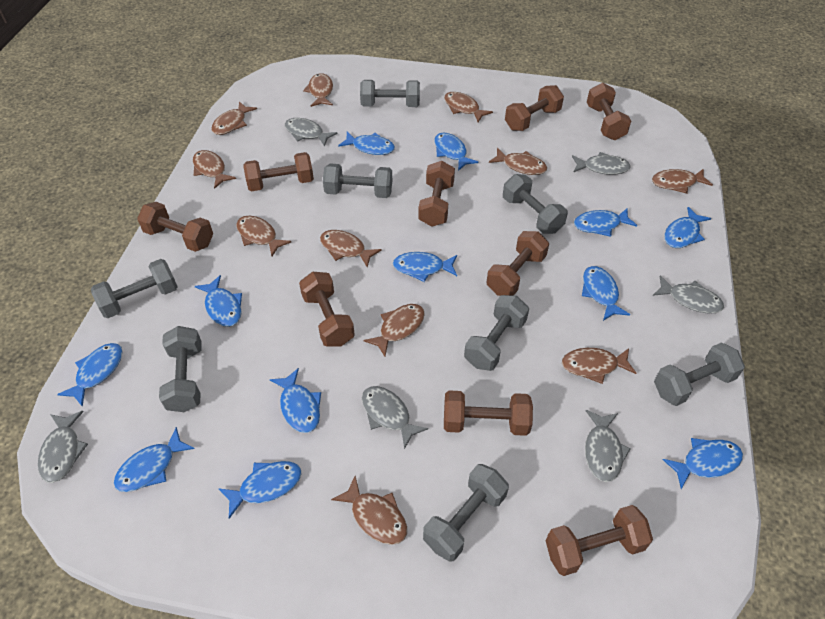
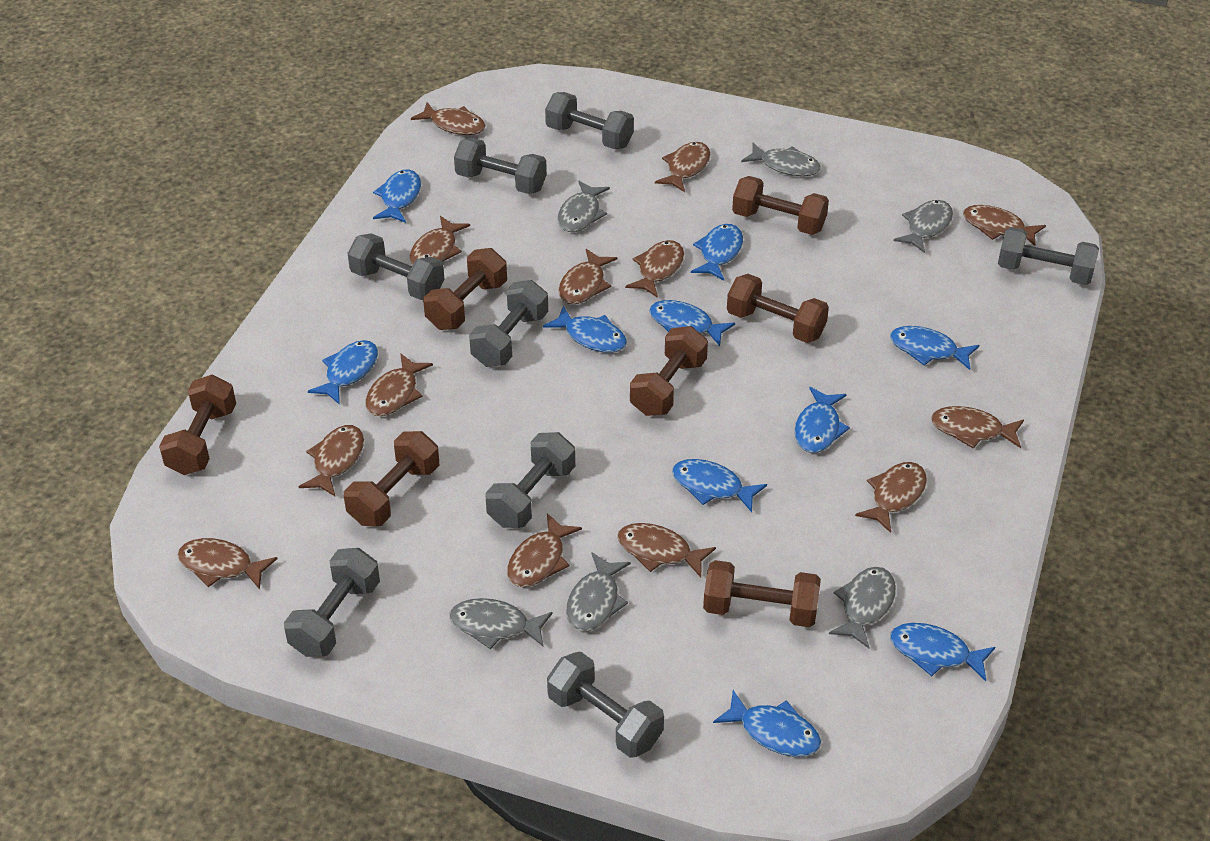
blue fish: [57,343,123,407] [114,427,195,492] [194,275,242,327] [218,461,302,519] [270,368,321,433] [338,132,395,155] [393,252,457,282] [435,132,479,171] [574,208,637,237] [582,266,630,321] [663,438,743,489] [664,207,711,248] = 12 -> [308,340,378,405] [373,169,421,223] [543,306,627,353] [649,300,735,346] [672,459,767,512] [691,224,743,280] [713,690,821,757] [795,387,850,453] [890,326,979,370] [890,623,995,681] = 10
brown dumbbell: [137,202,213,252] [243,152,314,191] [299,272,355,347] [418,161,455,226] [444,390,533,436] [486,231,549,296] [505,85,564,131] [546,505,653,576] [587,83,631,140] = 9 -> [159,375,236,475] [344,431,439,526] [423,248,507,330] [630,326,708,416] [703,560,821,627] [727,274,829,343] [732,176,829,235] = 7
brown fish: [193,150,236,189] [211,101,257,135] [236,216,291,256] [303,73,333,107] [320,230,382,267] [331,476,407,545] [363,304,425,357] [444,92,493,122] [489,148,547,175] [562,348,637,384] [652,168,713,193] = 11 -> [178,538,277,589] [299,425,364,496] [365,353,433,416] [410,216,470,265] [411,102,486,135] [507,513,582,587] [559,249,617,304] [617,523,716,577] [625,240,684,298] [655,142,710,192] [855,462,927,533] [931,406,1024,448] [963,205,1046,246] = 13

